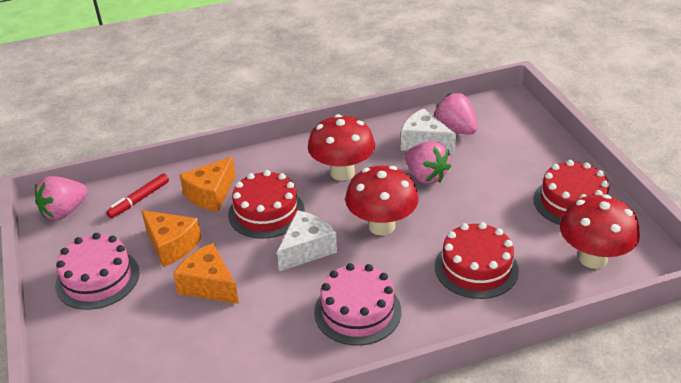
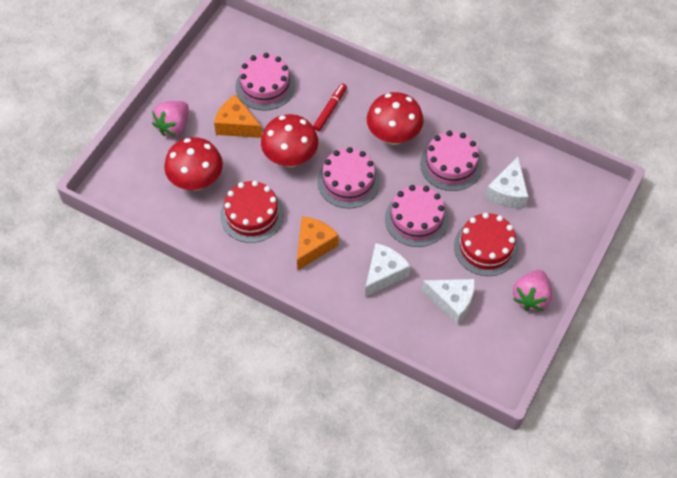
orange cheese: [141,210,201,267] [173,243,239,304] [179,157,235,212] = 3 -> [214,95,262,138] [297,216,339,270] = 2
pink cake: [55,233,140,310] [314,263,401,346] = 2 -> [236,53,295,111] [317,147,380,208] [385,185,449,247] [420,131,483,191] = 4
pink strawberry: [35,176,88,220] [405,141,451,184] [434,93,478,135] = 3 -> [152,101,189,136] [513,270,552,311] = 2
red cake: [228,170,305,239] [435,222,519,299] [533,160,610,225] = 3 -> [220,181,284,243] [454,213,519,276] = 2
white cheese: [277,210,337,271] [401,109,456,154] = 2 -> [365,243,411,297] [422,279,475,325] [485,157,528,209] = 3

